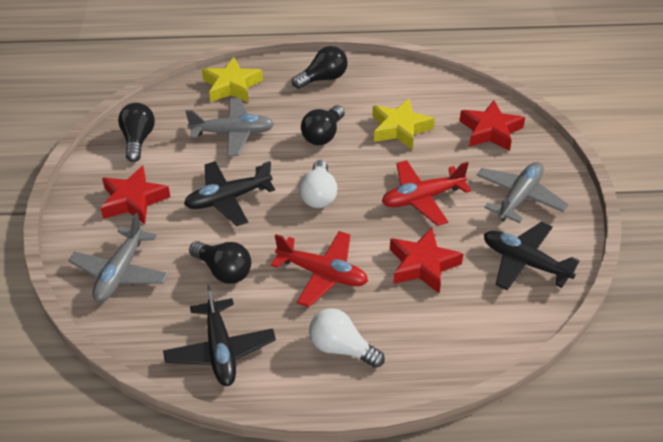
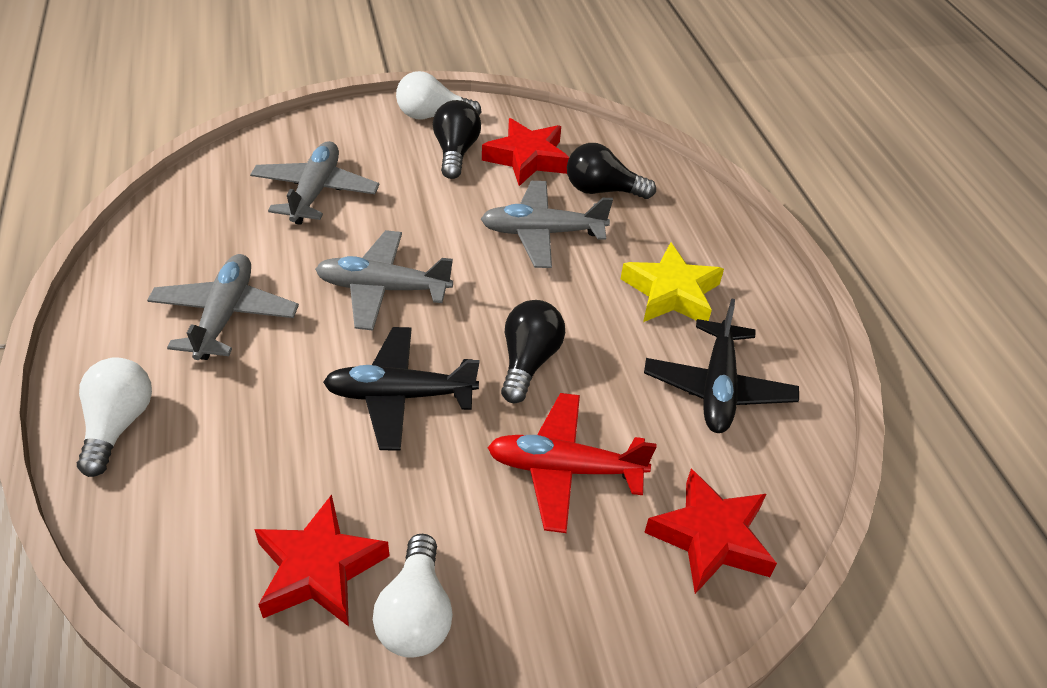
black light bulb: [118,103,155,162] [189,241,251,284] [292,46,348,89] [301,105,345,145] = 4 -> [433,100,481,179] [501,300,565,403] [567,143,656,199] = 3
black plane: [163,285,276,386] [184,161,275,226] [484,222,580,290] = 3 -> [323,327,479,451] [644,298,799,433] = 2
grey plane: [68,213,168,302] [185,98,274,156] [476,162,569,223] = 3 -> [147,254,299,360] [250,141,379,225] [315,230,453,330] [481,181,613,268] = 4
red plane: [271,231,368,307] [382,160,471,226] = 2 -> [487,393,657,533] = 1
white light bulb: [299,160,338,208] [309,308,385,368] = 2 -> [77,357,152,477] [373,534,453,658] [396,71,482,119] = 3
yellow star: [202,57,263,103] [372,99,435,150] = 2 -> [621,242,724,322] = 1

